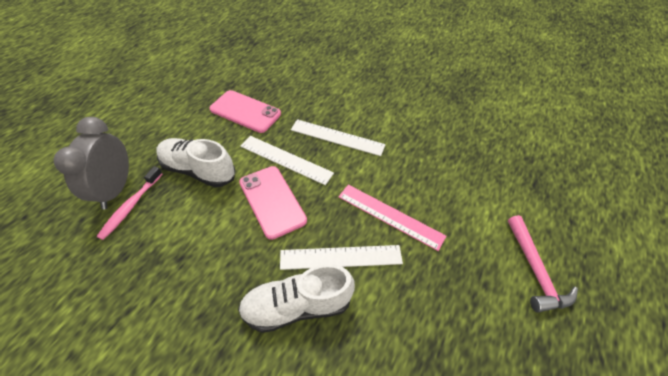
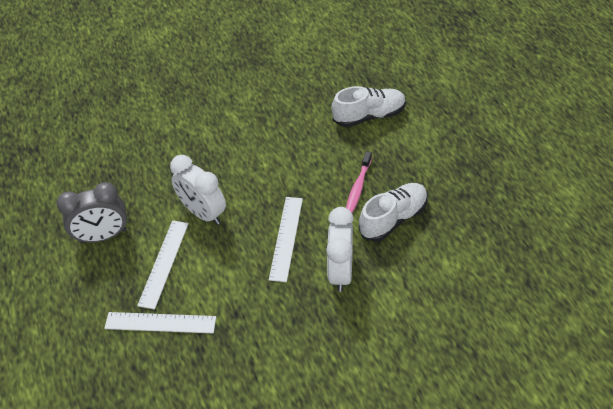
pink hammer: [508,215,578,313] = 1 -> none = 0
pink phone: [209,90,281,133] [239,166,307,240] = 2 -> none = 0
pink ruler: [339,185,446,251] = 1 -> none = 0
white clock: none = 0 -> [170,155,226,225] [326,207,354,292] = 2

